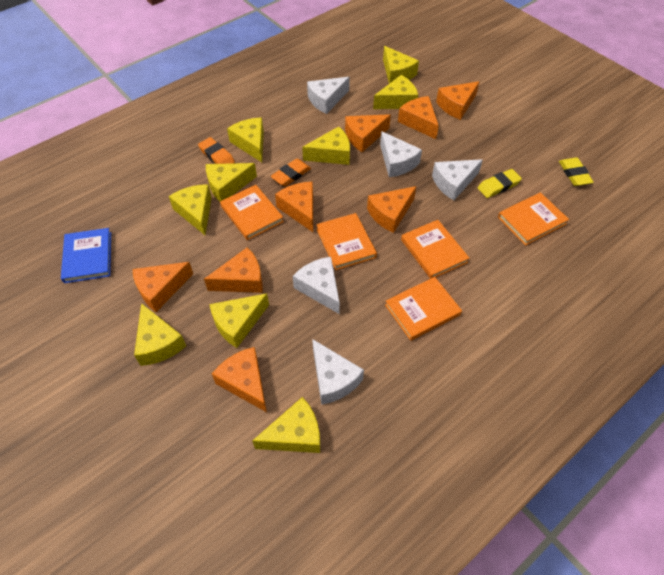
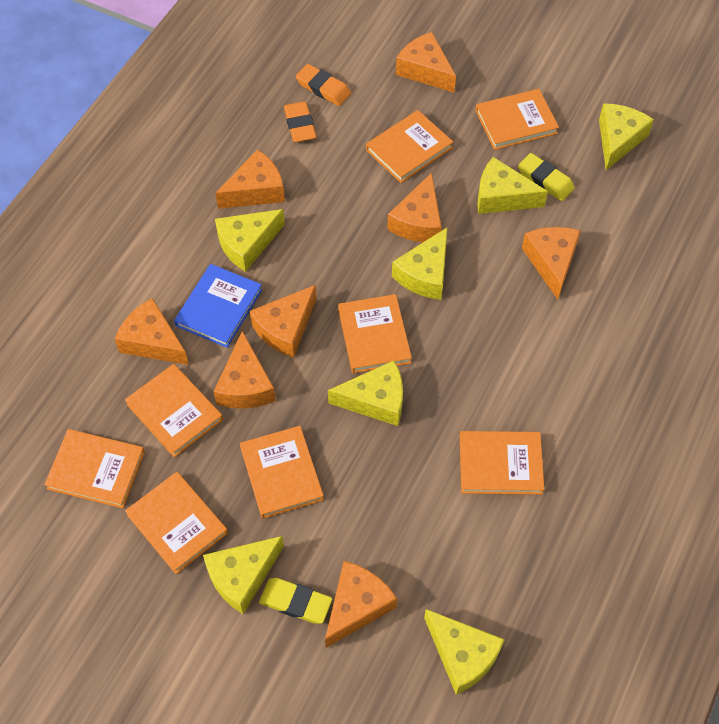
orange book: [220,185,284,240] [316,213,377,270] [385,277,462,341] [401,220,469,279] [498,192,569,246] = 5 -> [44,429,145,508] [125,364,223,457] [125,472,228,574] [240,426,324,519] [338,294,412,373] [366,110,453,183] [460,431,544,495] [475,89,559,150] = 8
white cheese: [293,257,340,314] [307,77,350,114] [312,339,364,405] [380,131,422,177] [432,159,483,200] = 5 -> none = 0
yellow cheese: [134,303,186,366] [169,184,212,235] [206,163,257,202] [209,293,269,348] [227,117,264,162] [252,397,320,453] [302,127,350,165] [373,75,418,109] [383,46,419,84] = 9 -> [203,536,284,614] [215,209,285,272] [328,361,403,426] [392,228,447,300] [424,609,505,695] [477,157,548,214] [599,103,654,170] = 7

